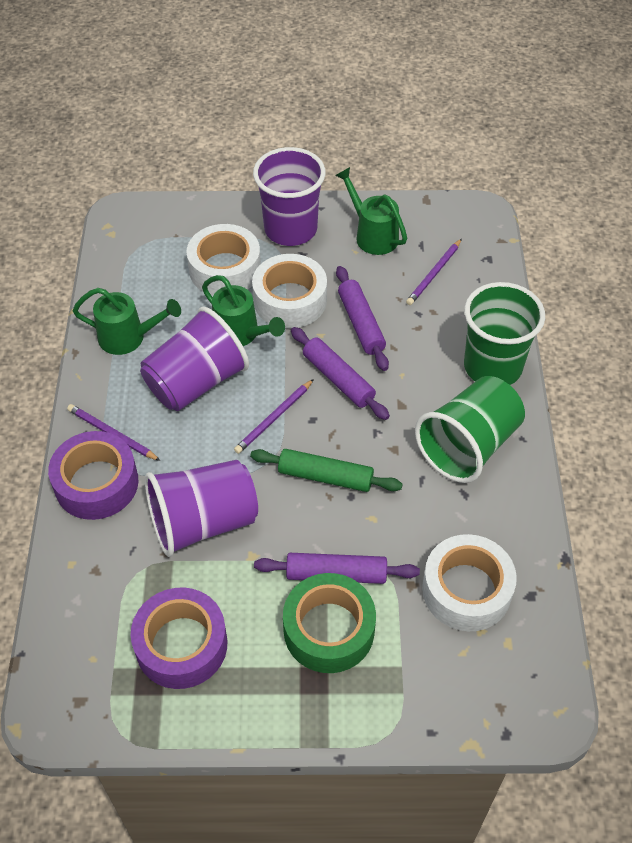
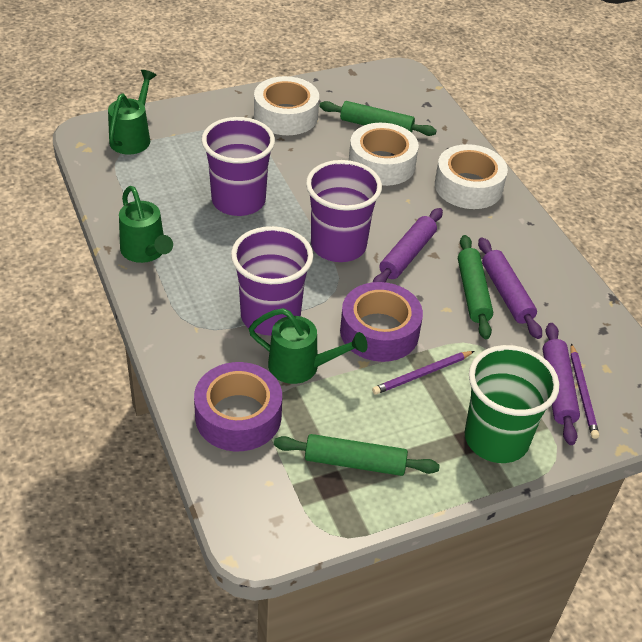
green cup: [415,376,525,483] [464,282,545,385] = 2 -> [464,345,559,463] = 1
green rolling pin: [250,449,403,492] = 1 -> [274,434,440,476] [319,101,437,136] [458,235,493,339] = 3
green tape: [283,573,376,673] = 1 -> none = 0
purple pencil: [67,404,160,461] [234,379,314,454] [406,239,462,305] = 3 -> [372,351,474,395] [570,343,599,439] = 2

